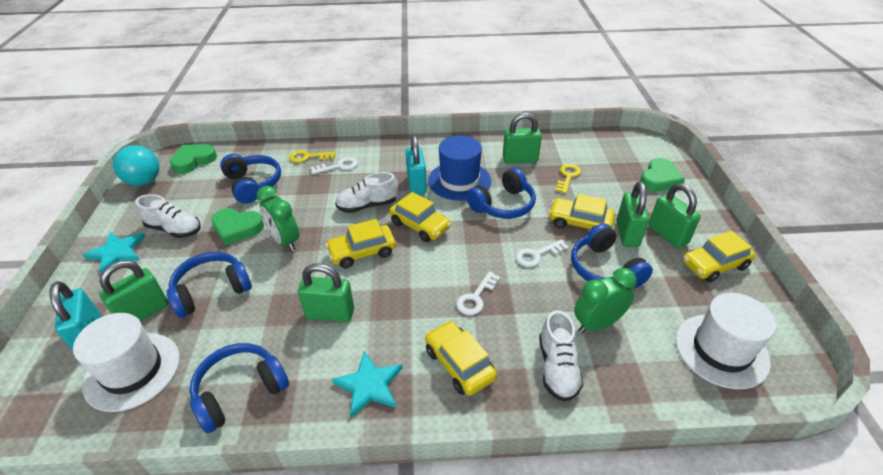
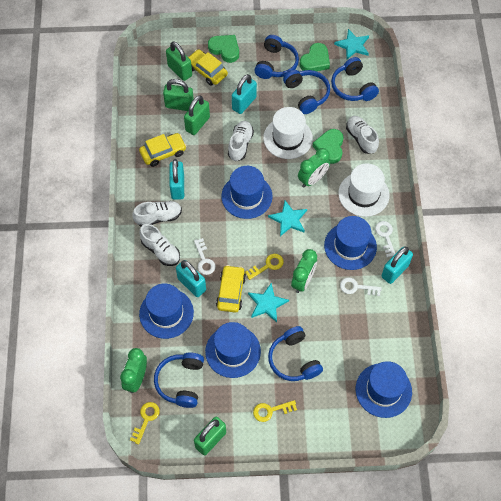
blue hat: [428,136,491,201] = 1 -> [139,284,194,339] [205,322,261,378] [221,166,273,219] [324,216,377,270] [356,361,412,418] = 5
green clock: [257,186,299,251] [574,268,637,333] = 2 -> [120,348,147,393] [291,249,317,293] [298,148,330,187] = 3
green padlock: [99,260,169,321] [298,263,354,322] [503,113,542,163] [616,182,649,247] [649,183,701,248] = 5 -> [163,79,194,111] [166,42,192,81] [184,95,210,135] [194,417,226,455] = 4
turquoise ball: [113,145,160,186] = 1 -> none = 0
turquoise padlock: [49,281,102,351] [406,135,427,195] = 2 -> [169,159,184,200] [176,260,206,297] [232,74,257,114] [382,247,413,284] = 4
turquoise star: [83,232,145,274] [332,351,403,417] = 2 -> [248,283,289,322] [268,200,307,236] [334,29,369,59] = 3
white shoe: [135,194,201,238] [335,172,398,213] [539,310,583,402] = 3 -> [132,201,182,227] [139,224,180,266] [228,121,254,161] [346,116,379,154] = 4
yellow car: [326,219,396,268] [389,192,451,242] [425,321,497,396] [548,194,615,229] [683,231,755,283] = 5 -> [139,133,186,167] [188,49,228,85] [216,265,246,313] = 3
yellow key: [289,150,336,163] [555,164,581,194] = 2 -> [130,402,160,445] [245,254,284,280] [253,400,297,422] = 3

